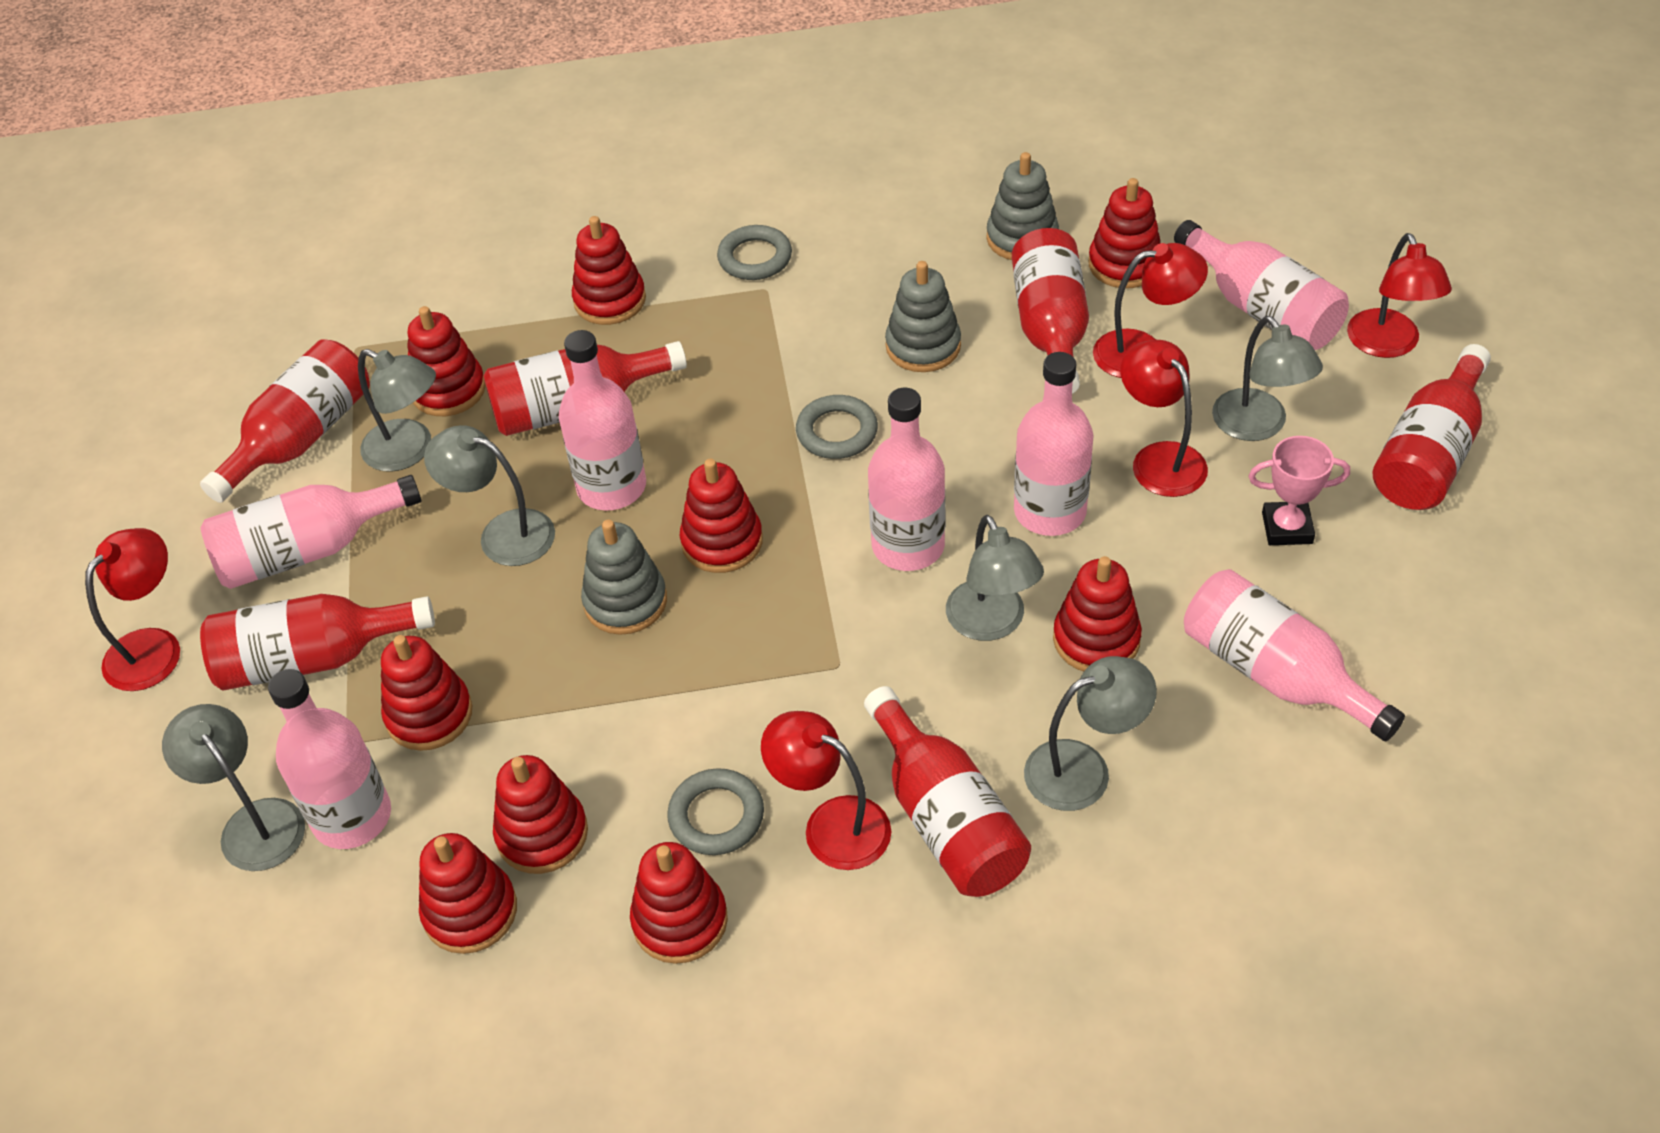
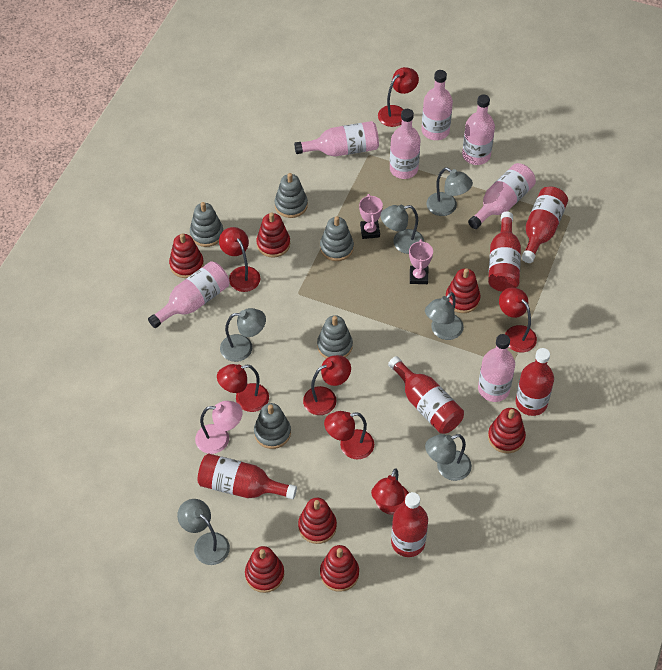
grey ring: [667,768,764,855] [717,225,792,280] [796,395,878,459] = 3 -> none = 0
grey stacking toy: [581,520,667,635] [885,261,961,372] [986,152,1059,260] = 3 -> [190,202,223,247] [254,403,291,449] [274,173,308,218] [317,315,353,359] [320,216,354,261] = 5
pink lamp: none = 0 -> [195,401,243,454] = 1
pink trophy: [1249,436,1350,545] = 1 -> [359,194,383,239] [409,239,433,284] = 2
red lamp: [85,528,180,691] [761,711,891,870] [1093,243,1208,378] [1120,340,1208,497] [1347,233,1452,358] = 5 -> [217,364,269,412] [219,227,261,292] [303,355,351,415] [324,411,374,459] [371,469,409,515] [378,67,419,127] [499,287,537,353] = 7
red stacking toy: [381,635,473,751] [407,306,486,416] [419,833,517,954] [493,755,588,874] [572,216,646,325] [630,842,728,964] [680,458,763,573] [1053,556,1142,671] [1088,178,1161,288] = 9 -> [169,233,204,278] [245,546,284,593] [256,213,290,258] [298,498,337,544] [320,545,359,592] [446,268,480,313] [488,408,526,454] = 7

